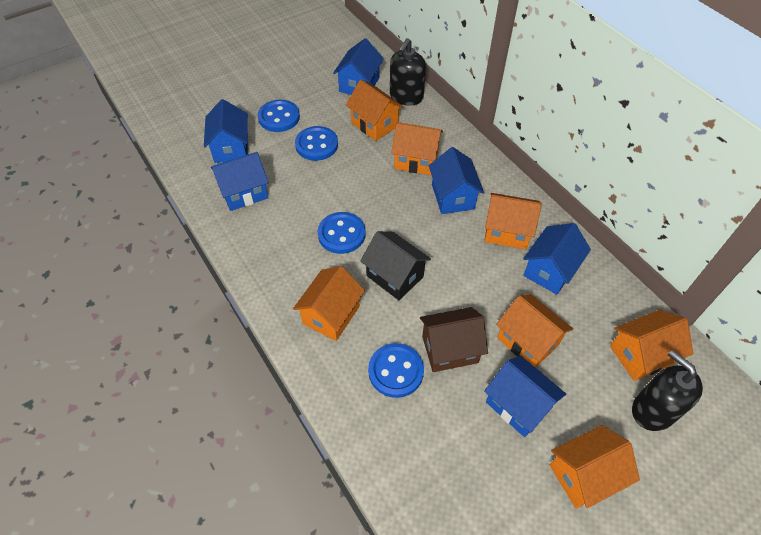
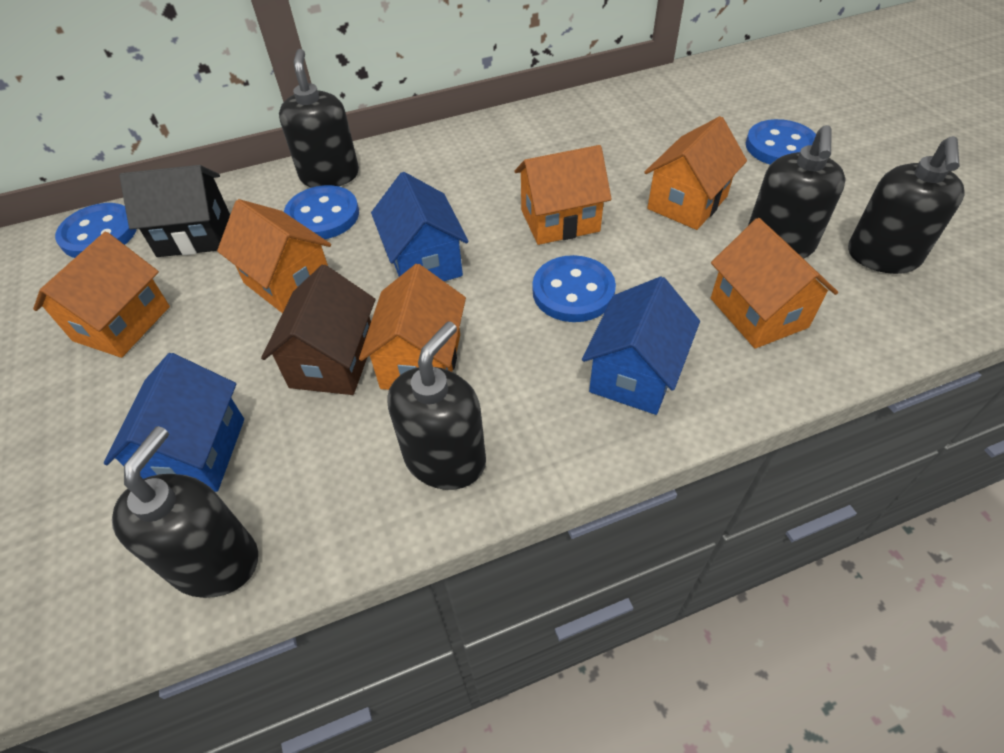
black soap dispenser: [390,38,426,106] [632,350,703,431] = 2 -> [112,426,258,598] [279,49,359,188] [387,321,486,490] [748,125,845,259] [848,136,965,274] = 5
blue house: [204,99,248,163] [211,152,269,211] [333,38,384,95] [429,147,484,214] [484,355,566,437] [523,223,591,295] = 6 -> [104,353,244,492] [371,172,468,281] [582,277,700,415] = 3
orange house: [293,266,365,341] [346,80,404,141] [391,122,443,175] [484,193,542,249] [496,294,573,368] [550,425,640,508] [610,310,694,381] = 7 -> [33,232,170,358] [217,199,331,313] [359,264,466,390] [514,145,612,245] [644,116,747,230] [711,218,838,349] = 6

